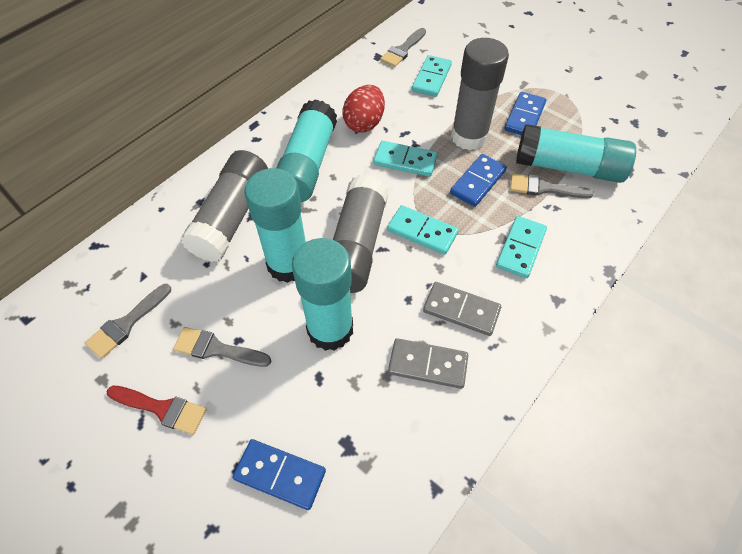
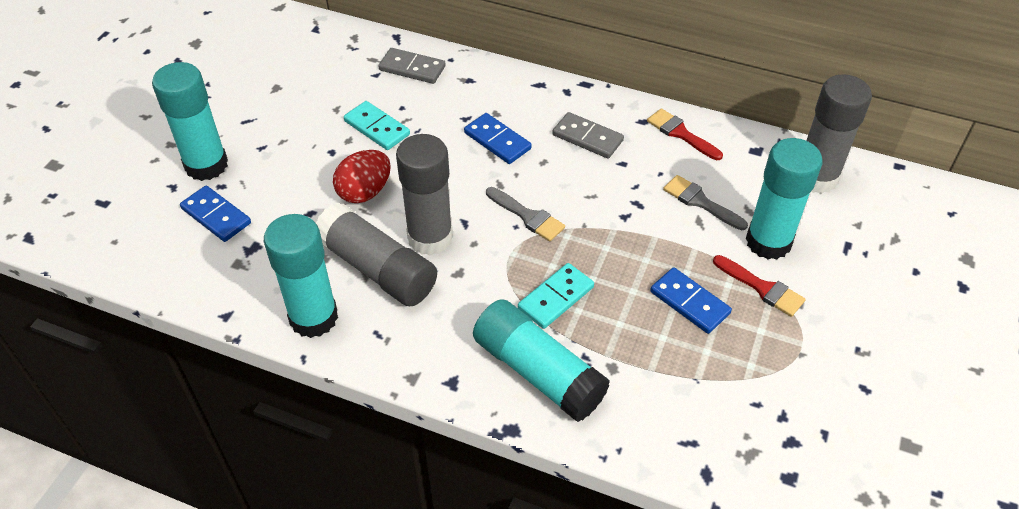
grey brush: [85,284,171,359] [173,327,271,367] [380,28,426,67] [510,173,594,199] = 4 -> [486,187,565,242] [663,175,748,230] = 2
red brush: [107,386,207,435] = 1 -> [647,108,723,160] [713,255,806,317] = 2
turquoise domino: [374,141,438,177] [387,205,459,255] [412,55,452,97] [496,216,547,278] = 4 -> [344,101,410,150] [518,263,594,329] = 2

